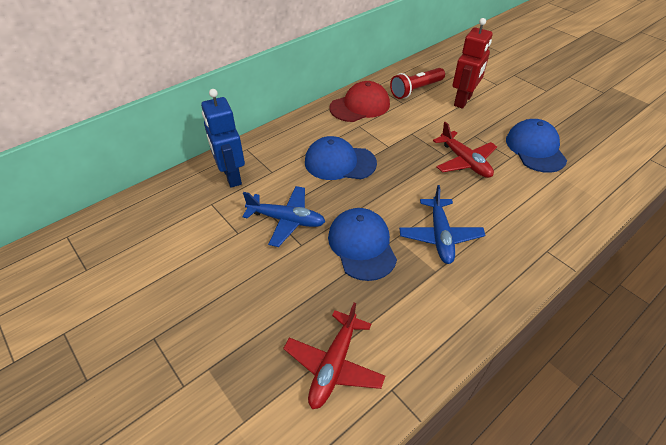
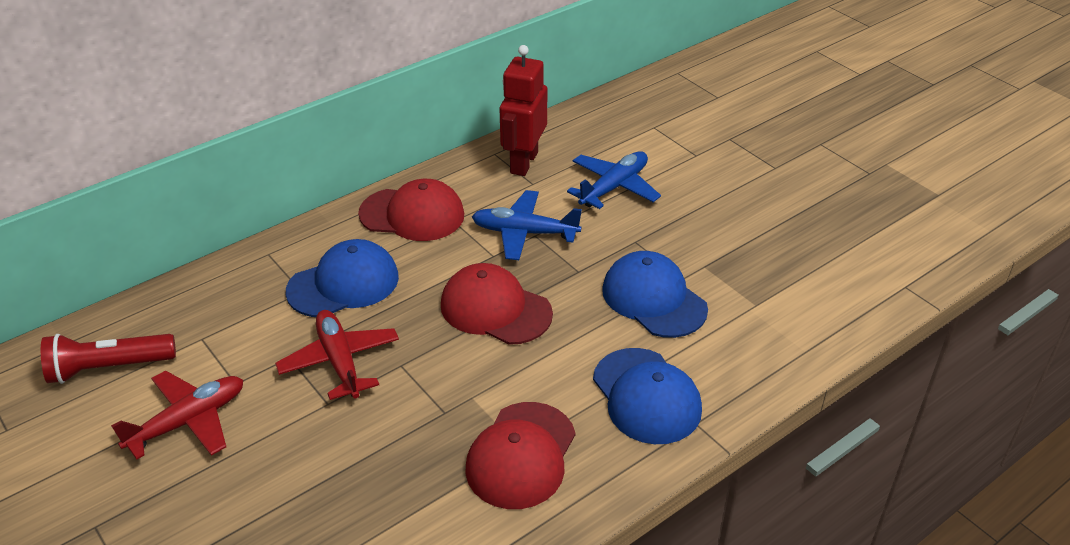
blue robot: [201,89,245,188] = 1 -> none = 0
red cap: [329,81,390,122] = 1 -> [358,179,464,241] [441,263,553,345] [465,402,576,509] = 3

